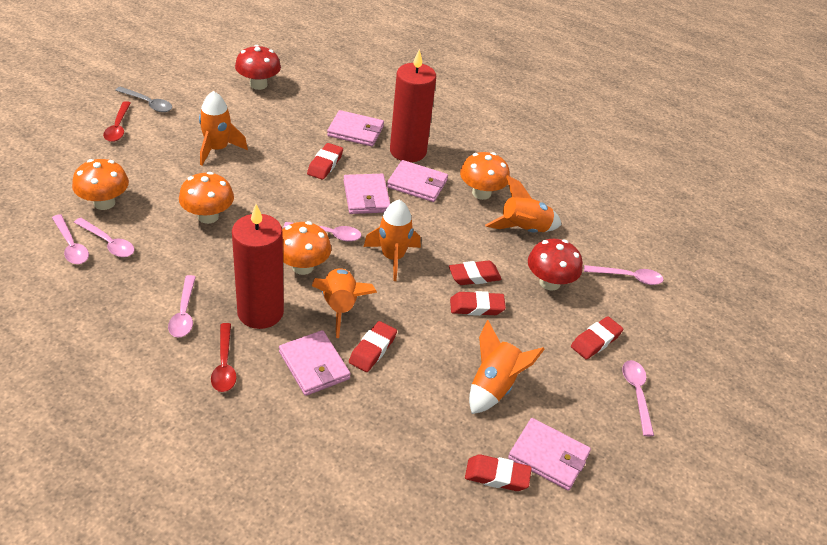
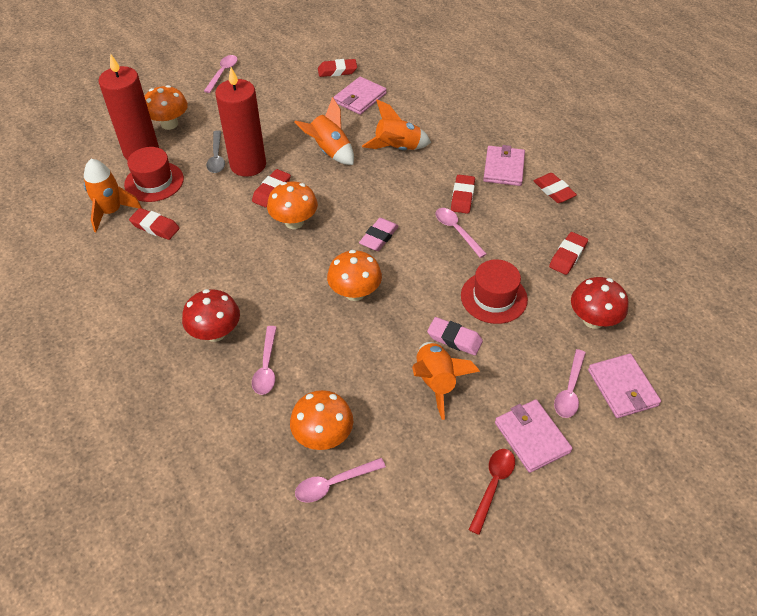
orange rocket: [199,91,248,165] [312,268,377,338] [364,200,421,281] [469,320,545,414] [485,175,562,233] = 5 -> [84,159,142,232] [294,97,354,165] [362,100,431,150] [412,342,480,420] = 4
pink eraser: none = 0 -> [359,218,399,251] [427,317,483,355] = 2
pink spoon: [52,214,89,264] [74,218,135,257] [168,275,196,338] [283,222,361,242] [584,265,664,285] [622,360,654,436] = 6 -> [204,55,238,93] [252,326,277,395] [295,458,386,503] [436,208,487,258] [554,349,586,418] = 5
pink wallet: [279,330,351,396] [327,110,384,147] [343,174,390,214] [387,160,448,202] [508,418,591,491] = 5 -> [333,77,387,115] [483,145,525,186] [495,399,573,473] [588,354,661,418] = 4
red hat: none = 0 -> [124,147,184,202] [461,259,528,324] = 2
red spoon: [103,101,131,142] [211,323,237,392] = 2 -> [469,449,515,535] = 1

